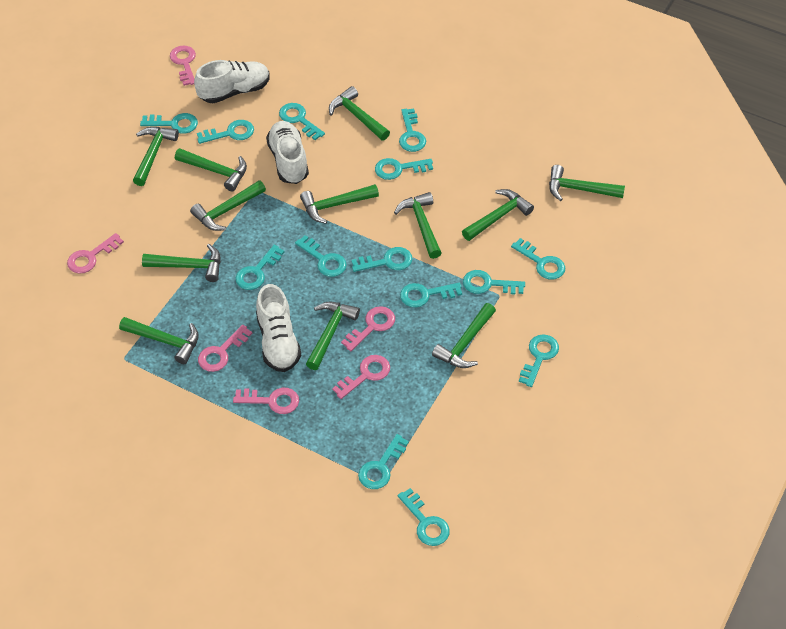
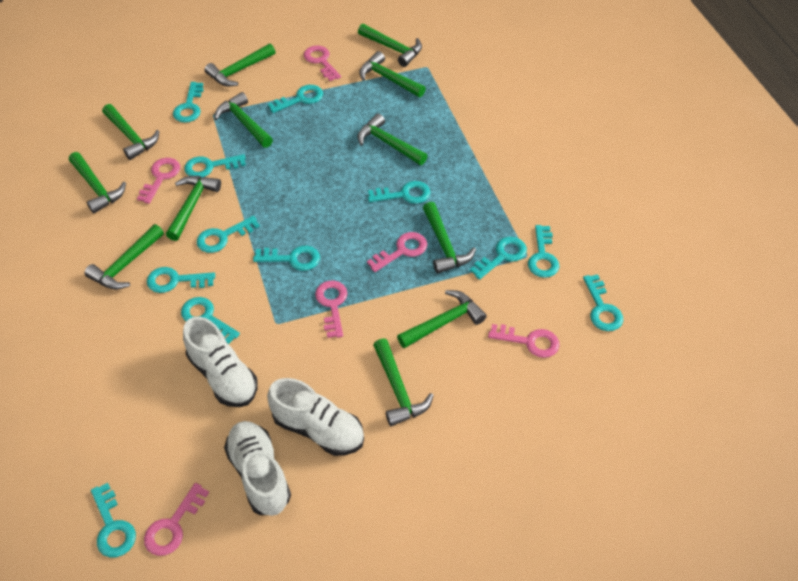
turquoise key: [140,113,198,134] [197,120,254,144] [236,244,284,290] [279,103,325,140] [295,235,347,277] [351,247,413,272] [358,434,409,489] [375,158,433,180] [397,488,450,546] [399,109,426,152] [400,283,462,307] [463,270,525,294] [511,238,565,280] [519,334,559,387] = 14 -> [91,483,136,558] [147,267,215,293] [173,82,204,123] [181,297,240,344] [184,154,246,177] [197,216,260,253] [253,246,320,271] [268,85,323,113] [368,181,430,204] [470,237,527,280] [528,225,559,278] [583,274,623,331] = 12

